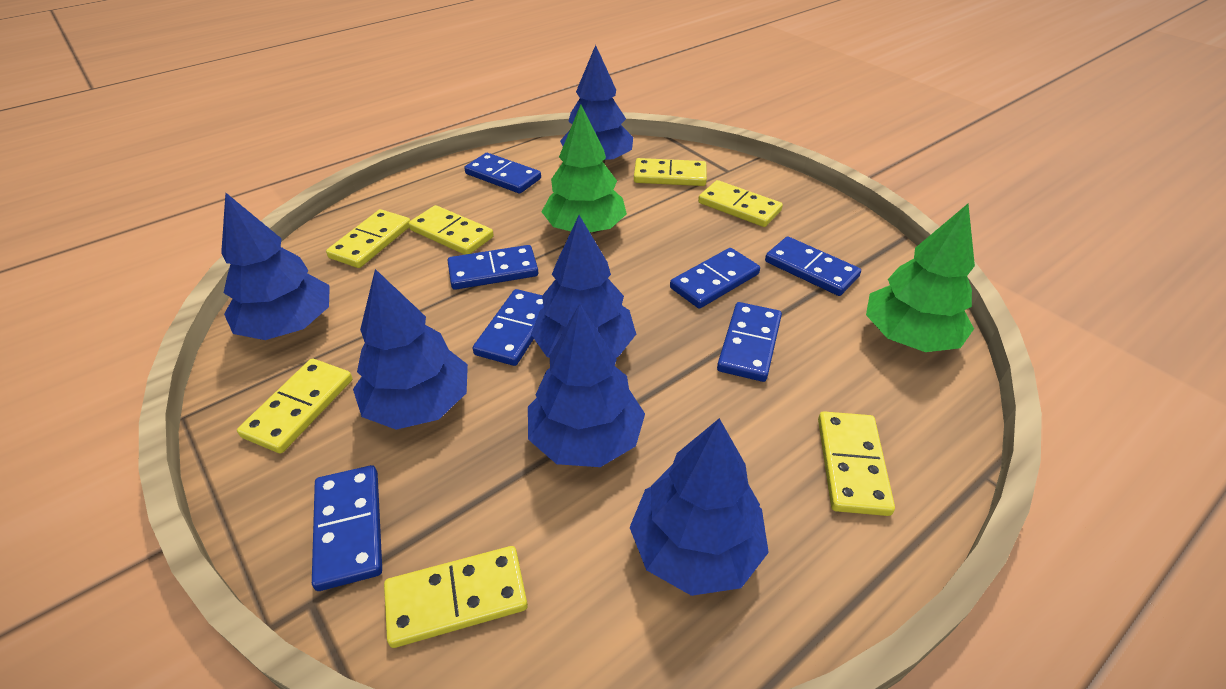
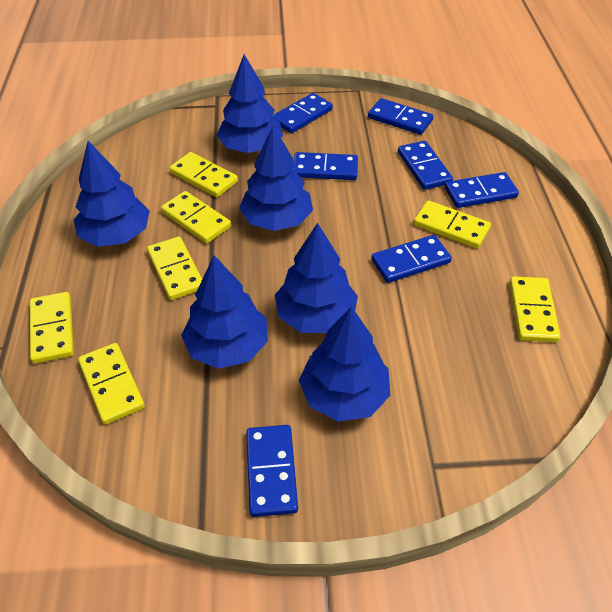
green tree: [542,105,627,233] [866,204,975,352] = 2 -> none = 0

